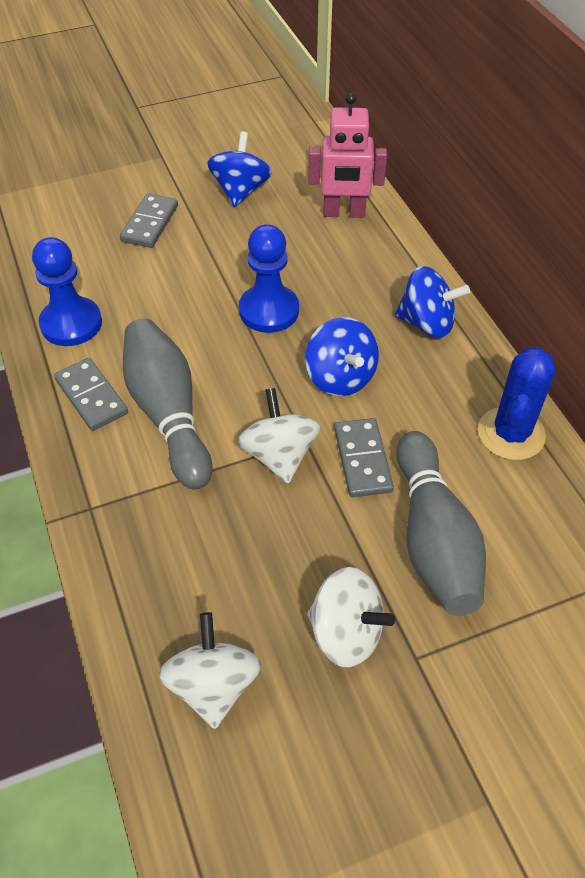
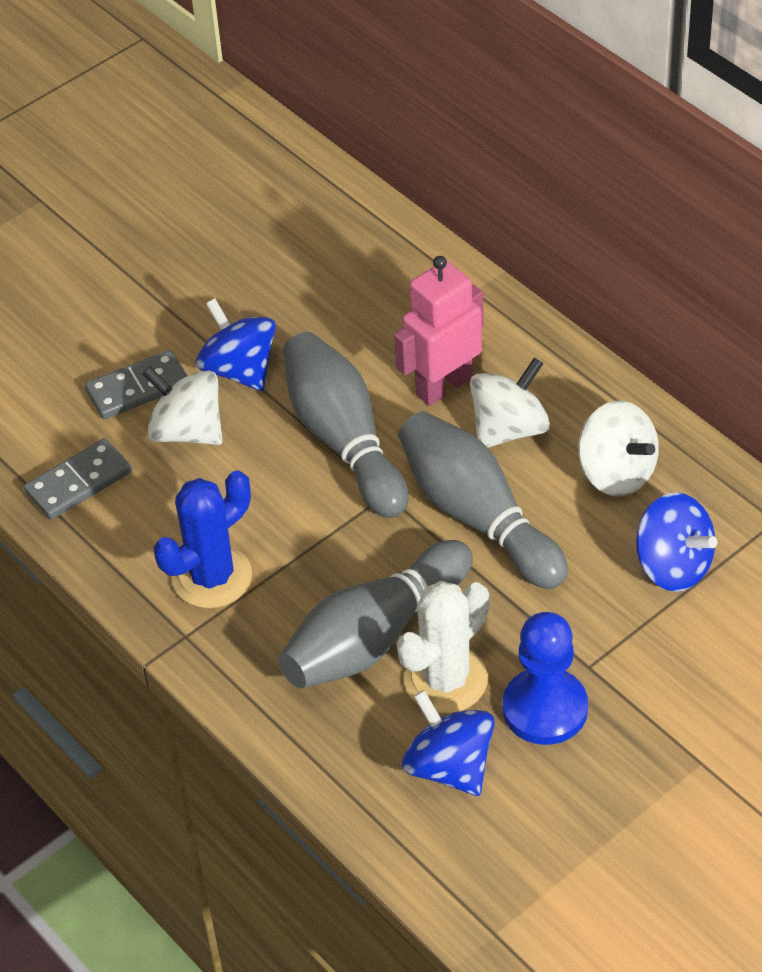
blue pawn: [32,237,102,346] [239,224,299,333] = 2 -> [503,612,588,745] = 1
grey bowling pin: [123,318,213,490] [396,431,486,616] = 2 -> [278,540,473,689] [283,332,409,518] [398,411,568,589] = 3
grey domino: [54,358,128,431] [120,194,178,248] [334,418,394,497] = 3 -> [24,438,132,520] [85,350,187,419] = 2
white cactus: none = 0 -> [397,581,489,713] = 1

